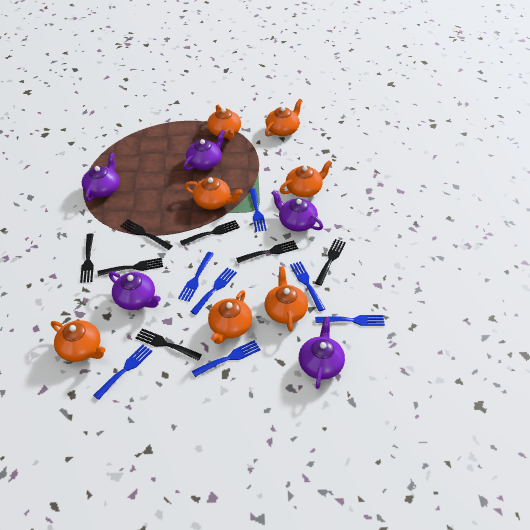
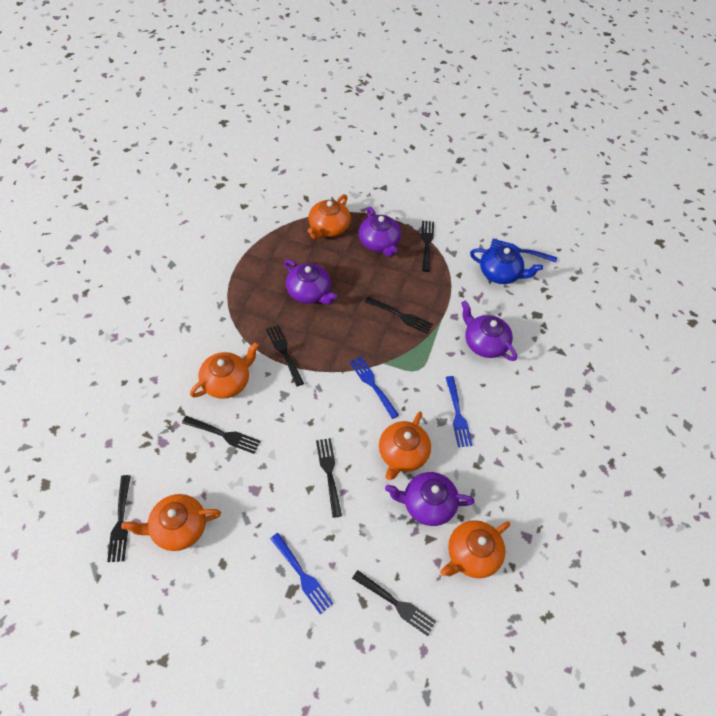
blue fork: [93,345,152,400] [178,252,214,302] [190,268,237,315] [192,340,261,377] [249,188,267,232] [290,261,325,311] [315,315,385,326] = 7 -> [270,533,334,614] [350,356,399,419] [446,376,473,447] [490,239,557,263] = 4
blue teapot: none = 0 -> [470,245,543,284] = 1
orange teapot: [51,320,105,362] [184,177,243,209] [207,105,241,140] [208,290,252,344] [265,99,302,137] [265,266,308,332] [280,160,332,197] = 7 -> [121,494,221,551] [190,342,259,399] [308,194,351,239] [379,411,431,480] [440,520,510,578] = 5
purple teapot: [82,152,119,202] [109,272,161,310] [183,130,225,171] [271,190,323,232] [299,317,345,389] = 5 -> [284,259,337,305] [359,207,401,257] [385,472,475,526] [461,300,517,361] = 4

